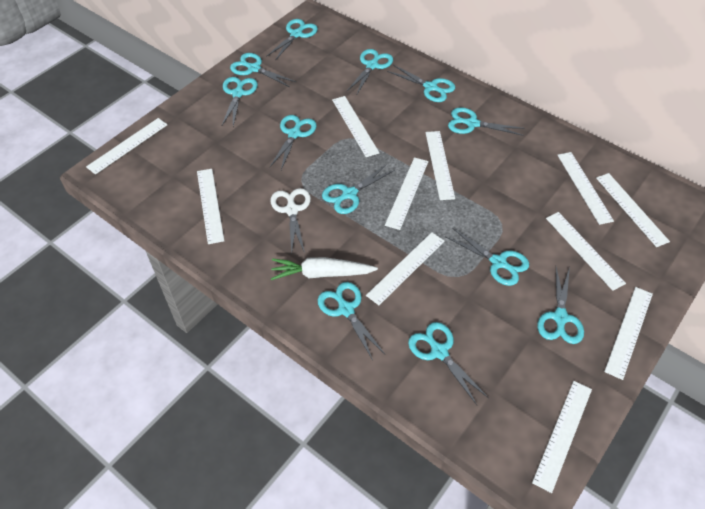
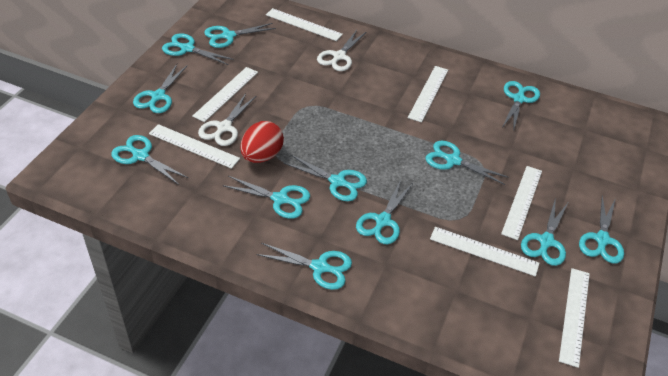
red egg: none = 0 -> [240,121,284,163] = 1
white carrot: [271,257,378,280] = 1 -> none = 0
white ruler: [86,118,168,175] [197,169,224,244] [332,96,380,157] [366,232,445,305] [385,157,429,230] [425,131,455,200] [532,381,592,493] [546,212,626,291] [557,152,614,225] [596,173,670,247] [604,287,653,380] = 11 -> [149,124,240,169] [192,67,258,122] [266,8,343,41] [408,66,448,122] [430,227,539,277] [501,166,542,240] [559,268,590,368] = 7
white scissors: [271,188,311,253] = 1 -> [198,93,256,146] [317,30,366,71] = 2

